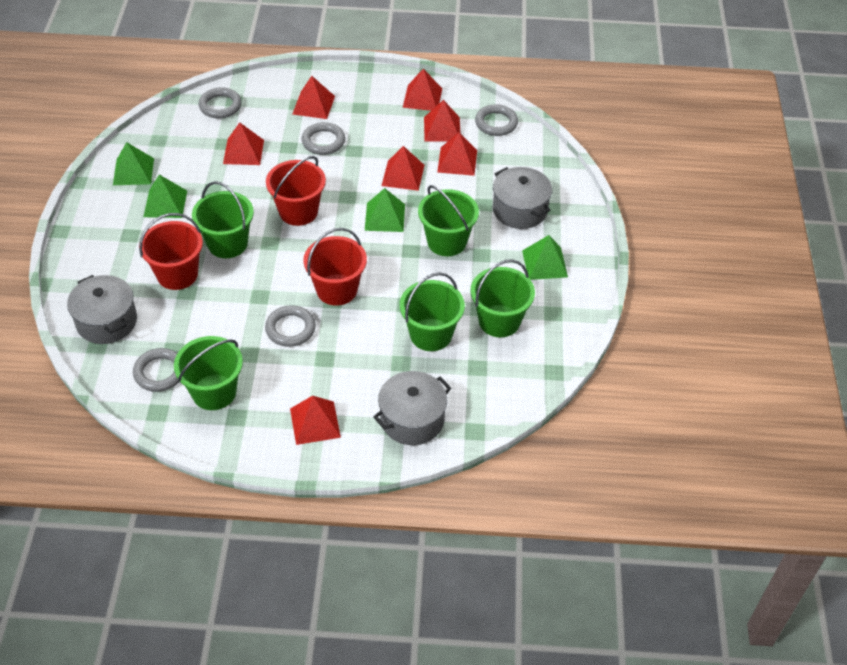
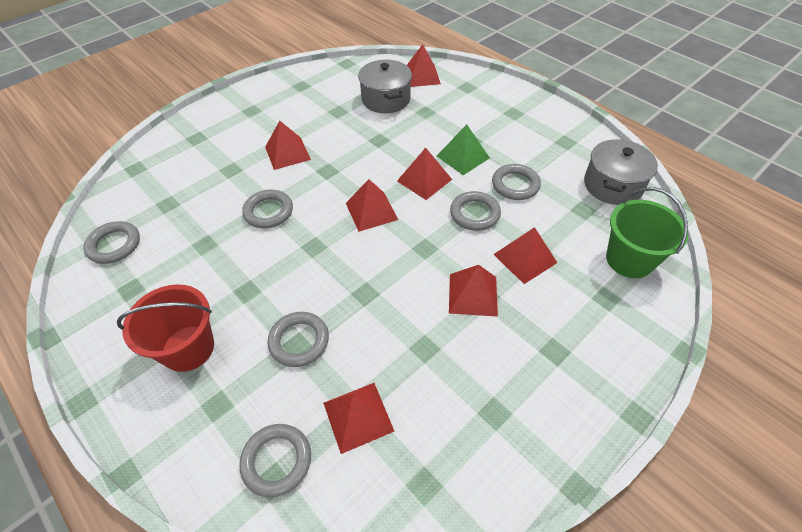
green bucket: [174,336,243,410] [192,181,254,258] [400,272,465,351] [418,185,479,256] [470,259,535,337] = 5 -> [606,187,688,278] = 1
green pyramid: [113,142,154,185] [143,175,187,218] [365,188,405,232] [522,235,568,280] = 4 -> [437,124,490,175] = 1
grey pot: [67,275,137,344] [373,371,451,445] [493,167,552,229] = 3 -> [358,60,412,113] [584,139,658,205] = 2
grey ring: [133,348,179,392] [199,87,242,119] [265,305,316,347] [301,122,345,155] [475,104,518,136] = 5 -> [83,221,140,264] [239,424,311,497] [242,190,293,228] [267,312,329,367] [450,191,501,231] [492,164,541,200] = 6
red bucket: [139,213,203,290] [266,156,326,226] [303,228,367,306] = 3 -> [117,284,214,372] = 1

